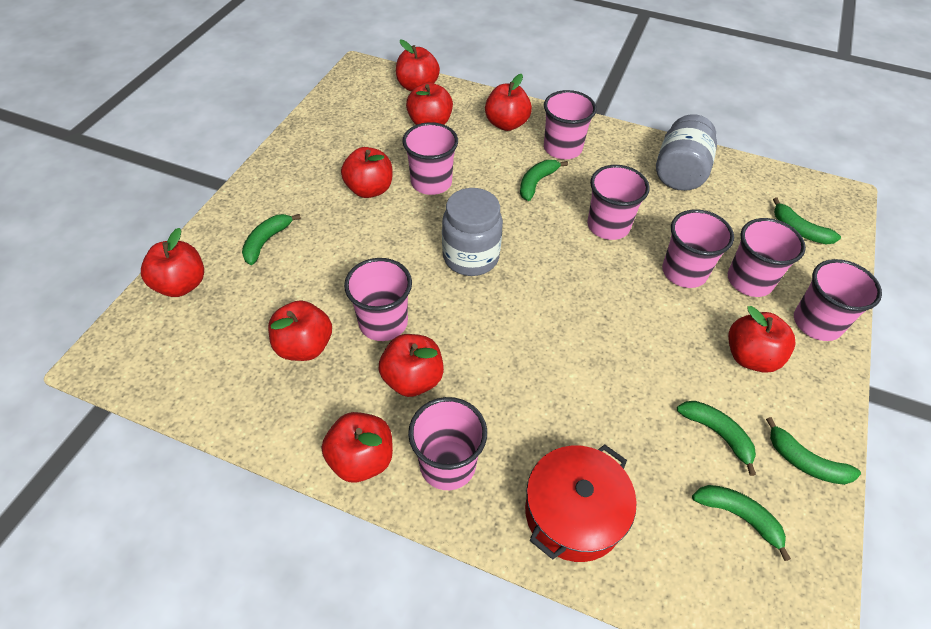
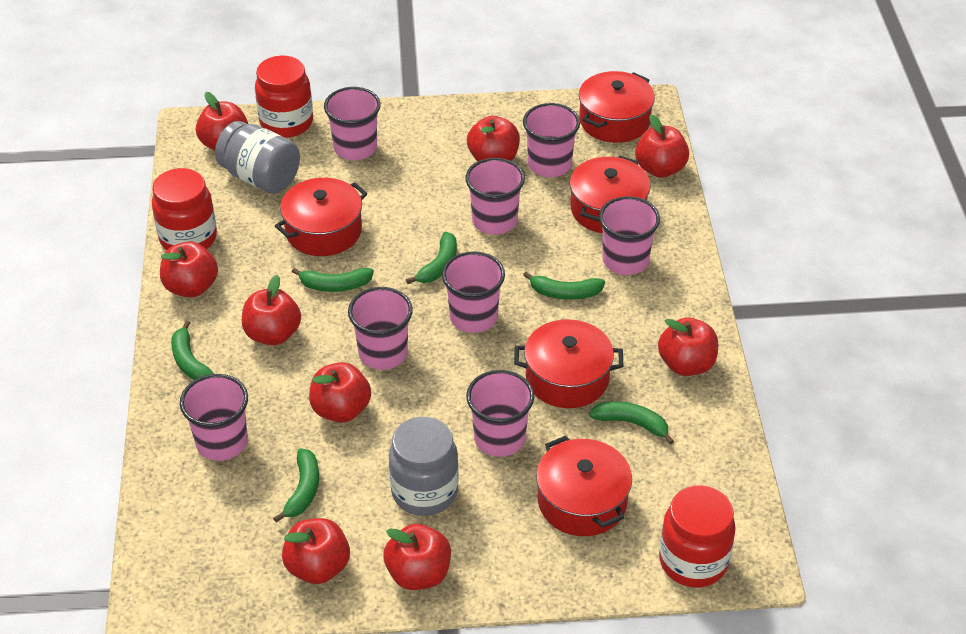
red jar: none = 0 -> [152,168,217,251] [255,56,313,138] [659,485,736,588] = 3
red pot: [525,444,637,562] = 1 -> [275,178,368,256] [514,319,623,408] [536,436,632,536] [570,156,651,233] [579,71,655,143] = 5

